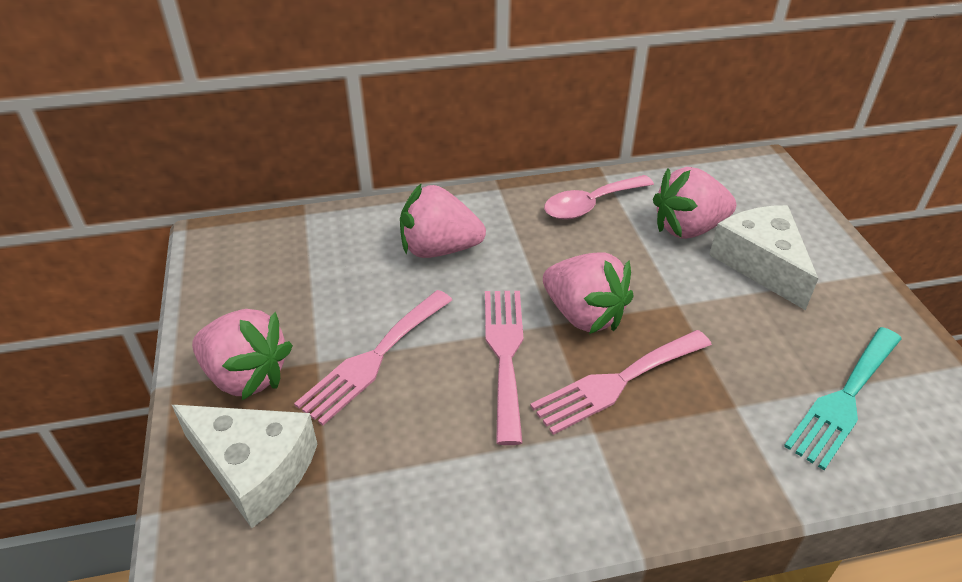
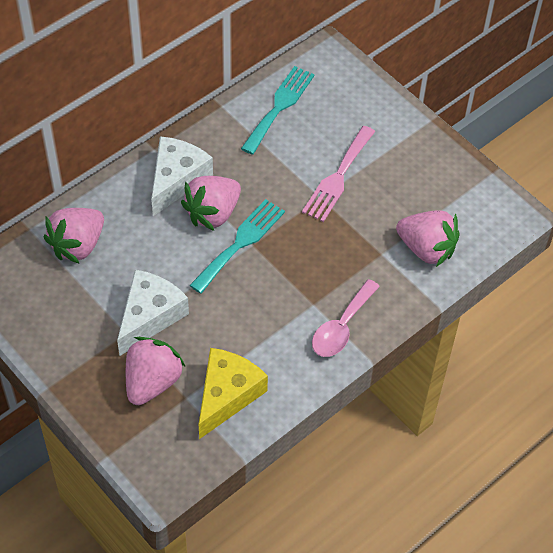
pink fork: [294,290,452,426] [485,291,523,445] [530,330,712,435] = 3 -> [302,126,375,222] = 1
turquoise fork: [784,327,902,470] = 1 -> [189,199,285,294] [241,66,315,155] = 2
yellow cheese: none = 0 -> [199,348,268,439] = 1

